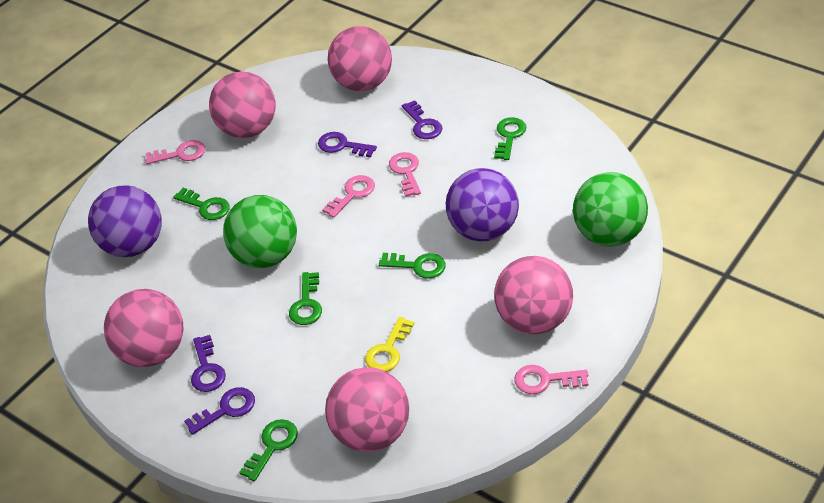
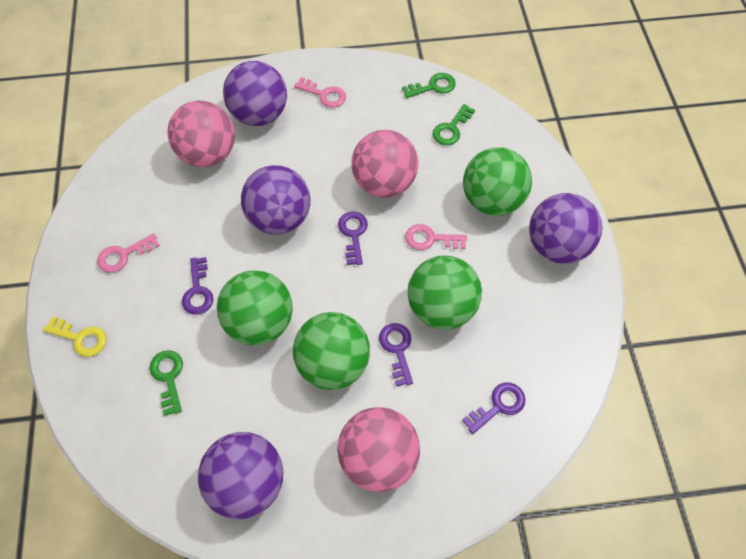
green ball: [223,195,297,268] [573,172,648,247] = 2 -> [217,270,293,345] [293,312,370,390] [408,255,482,330] [463,147,532,216] = 4
green key: [173,188,230,220] [239,419,298,482] [289,272,322,325] [379,253,446,279] [494,117,526,160] = 5 -> [150,350,183,416] [402,73,456,98] [433,104,475,145] = 3
pink ball: [104,289,183,367] [209,72,275,138] [325,367,409,452] [328,26,392,91] [494,256,573,334] = 5 -> [168,101,235,167] [337,407,420,492] [351,130,418,198] = 3
pink key: [145,140,205,164] [322,175,375,218] [389,152,421,197] [514,365,588,394] = 4 -> [97,233,160,273] [294,77,346,108] [405,224,467,250] = 3
purple ball: [88,185,162,257] [446,168,519,242] = 2 -> [198,432,283,519] [223,61,287,126] [241,165,310,235] [529,193,602,264] = 4

